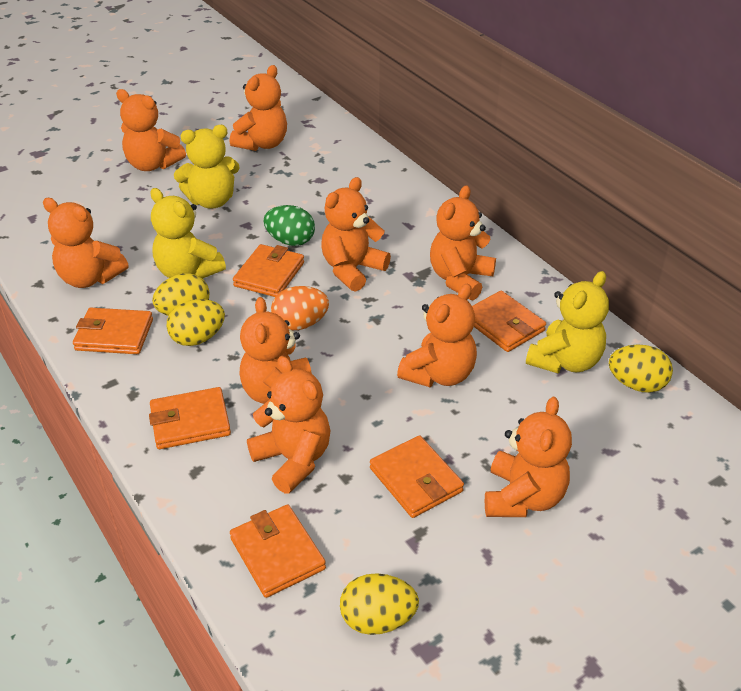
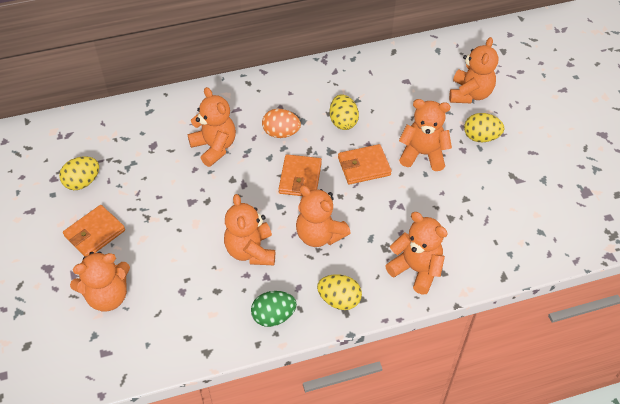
orange teddy bear: [43,198,129,288] [116,89,186,171] [230,65,287,151] [240,297,312,404] [247,356,330,494] [321,177,391,292] [397,283,477,387] [430,185,496,300] [485,397,572,517] = 9 -> [70,251,130,312] [188,87,236,167] [224,194,275,265] [296,185,351,247] [385,212,448,294] [399,99,452,171] [449,37,498,103] = 7
orange wallet: [73,308,153,354] [149,387,231,449] [230,504,326,598] [233,244,304,297] [370,435,464,518] [472,291,546,352] = 6 -> [63,205,125,256] [279,154,322,196] [338,144,392,184] = 3
yellow teddy bear: [150,188,226,279] [174,125,240,209] [526,271,609,373] = 3 -> none = 0

